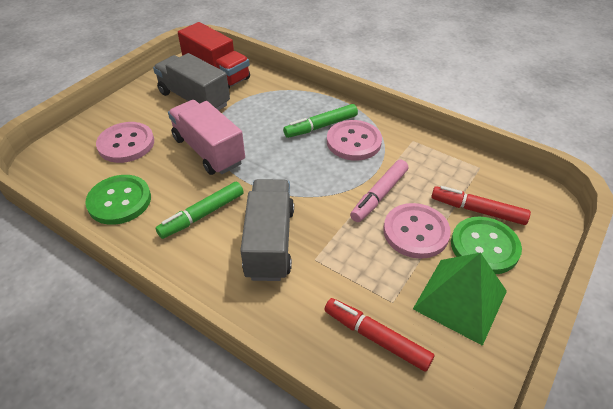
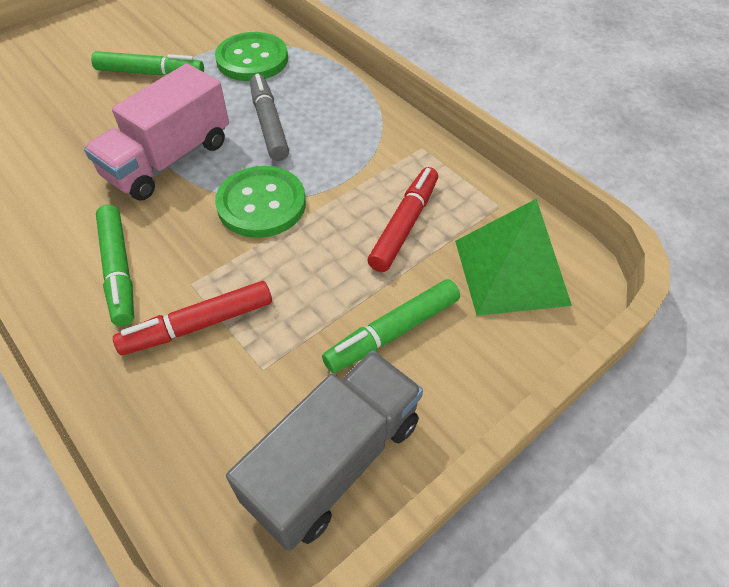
green marker: [156,182,243,239] [283,104,358,138] = 2 -> [91,51,204,75] [96,205,134,326] [322,279,460,373] = 3
grey marker: none = 0 -> [250,74,289,161] = 1
grey truck: [153,53,230,111] [240,179,294,281] = 2 -> [226,350,423,551] = 1
pink button: [96,122,154,163] [327,120,382,161] [383,203,451,259] = 3 -> none = 0
pink marker: [350,160,408,222] = 1 -> none = 0
red truck: [178,22,250,88] = 1 -> none = 0

